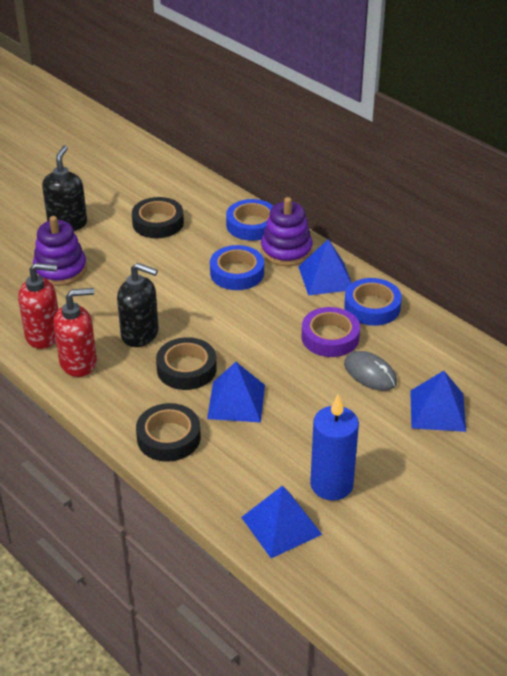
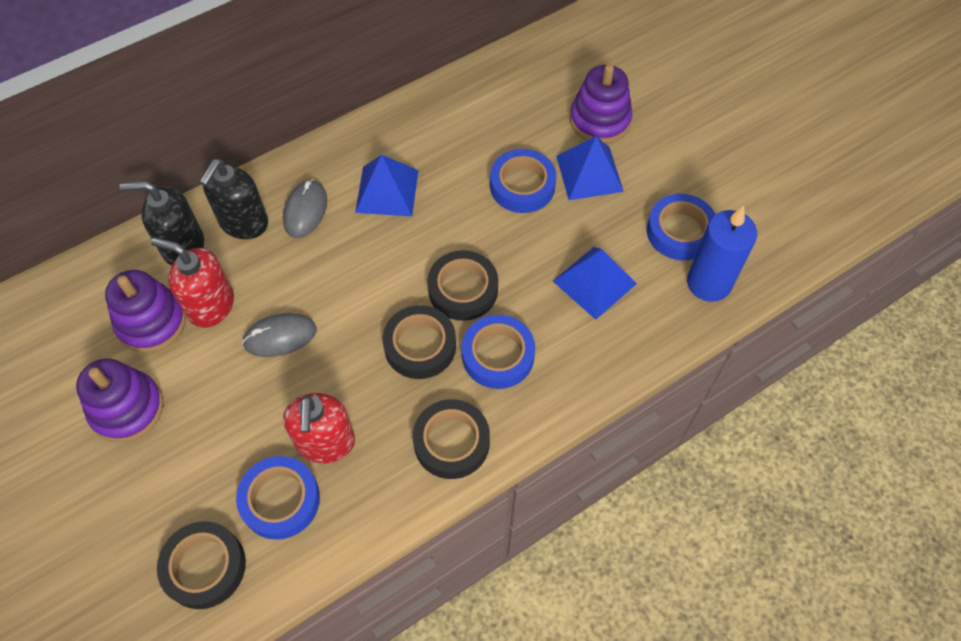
black tape: [132,197,184,239] [136,403,201,462] [156,337,217,390] = 3 -> [157,521,246,609] [383,305,456,379] [413,399,490,479] [427,250,498,321] = 4
blue pyramid: [207,362,265,422] [241,485,322,558] [298,239,352,296] [410,371,466,432] = 4 -> [355,154,418,217] [553,247,637,320] [556,136,624,200] = 3
blue tape: [210,245,264,290] [226,199,273,241] [344,278,402,326] = 3 -> [236,456,320,540] [462,315,535,389] [490,149,557,213] [647,194,715,260] = 4
grey mouse: [344,351,397,391] = 1 -> [242,313,317,357] [283,179,327,238] = 2
purple stacking toy: [33,216,87,286] [261,197,313,266] = 2 -> [76,358,164,442] [105,270,186,353] [570,64,632,143] = 3
purple tape: [301,307,360,357] = 1 -> none = 0

